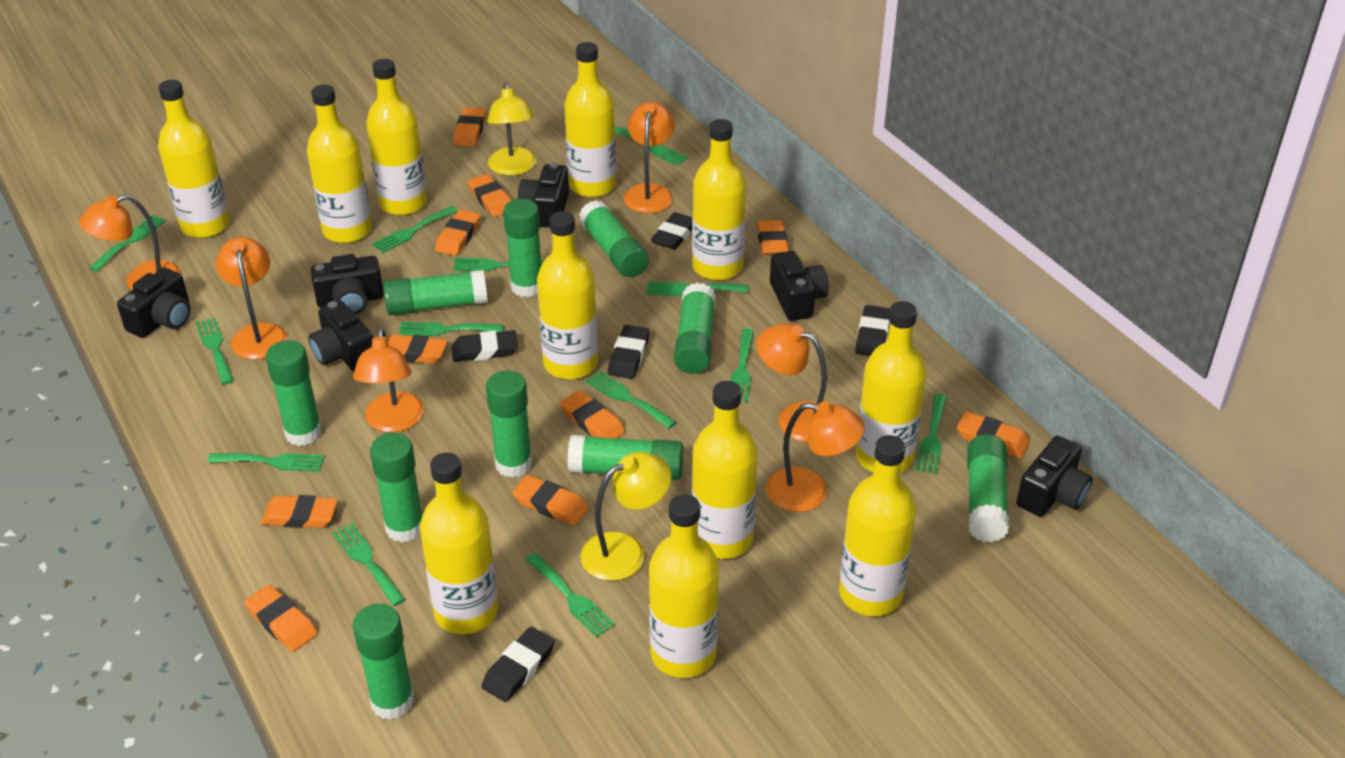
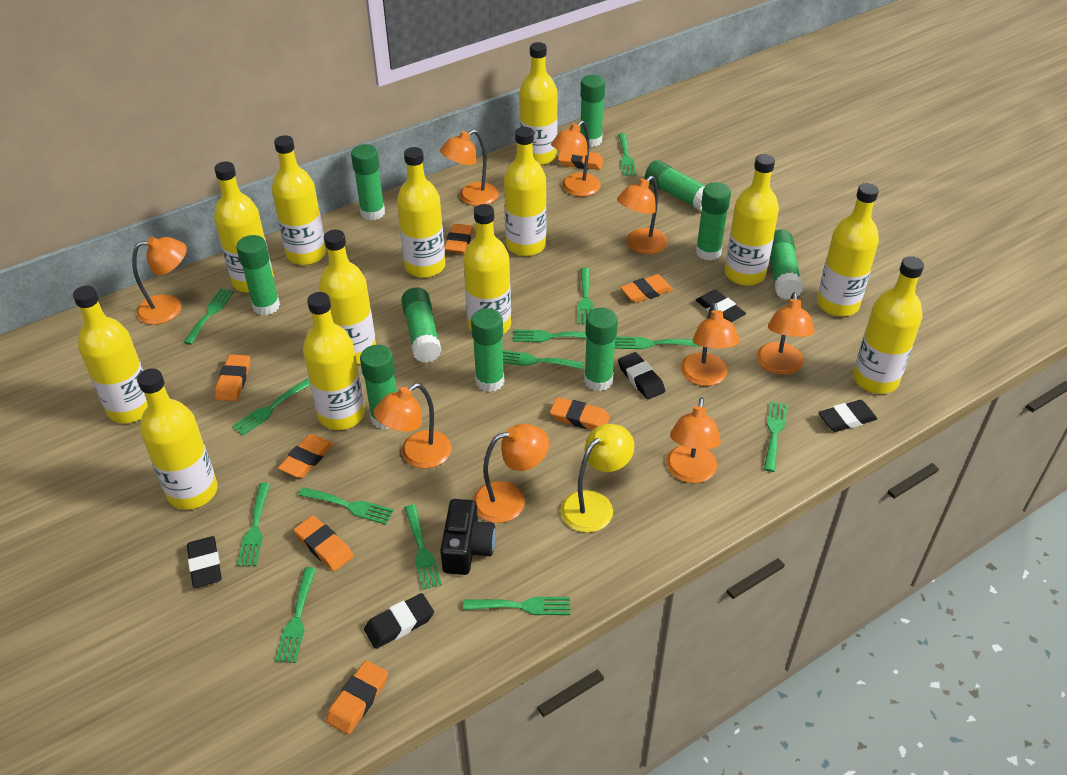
black camera: [117,268,191,338] [309,300,373,372] [311,254,384,314] [518,163,569,228] [770,251,829,321] [1016,436,1093,517] = 6 -> [440,499,496,575] = 1
orange eraser: [244,585,318,652] [261,495,338,528] [387,334,448,364] [435,209,481,256] [453,107,486,147] [468,174,512,217] [512,475,589,526] [560,390,625,439] [757,220,789,256] [957,411,1030,458] = 10 -> [215,354,250,401] [278,434,333,478] [294,515,353,571] [326,660,388,735] [444,224,474,254] [550,397,610,430] [558,151,604,170] [620,274,673,303] = 8
orange lamp: [79,194,181,290] [216,237,287,360] [353,328,424,433] [624,102,675,213] [756,323,827,442] [766,401,865,512] = 6 -> [132,237,187,325] [374,383,452,469] [440,130,499,206] [473,424,549,523] [551,121,601,196] [617,176,668,254] [666,397,721,483] [681,303,740,386] [757,292,814,375] = 9
yellow bottle: [158,80,230,238] [307,84,372,243] [366,59,427,216] [420,452,498,634] [537,211,598,380] [564,42,616,198] [649,494,719,678] [692,119,746,281] [692,381,758,559] [839,435,916,616] [855,301,927,473] = 11 -> [73,286,148,423] [137,368,218,510] [214,161,274,293] [272,135,327,265] [303,292,365,430] [319,230,376,364] [397,147,445,278] [463,204,511,334] [504,127,547,256] [519,42,558,165] [725,154,779,286] [817,183,879,317] [853,256,924,394] = 13
yellow lamp: [487,82,536,176] [580,452,671,581] = 2 -> [560,424,634,533] = 1

